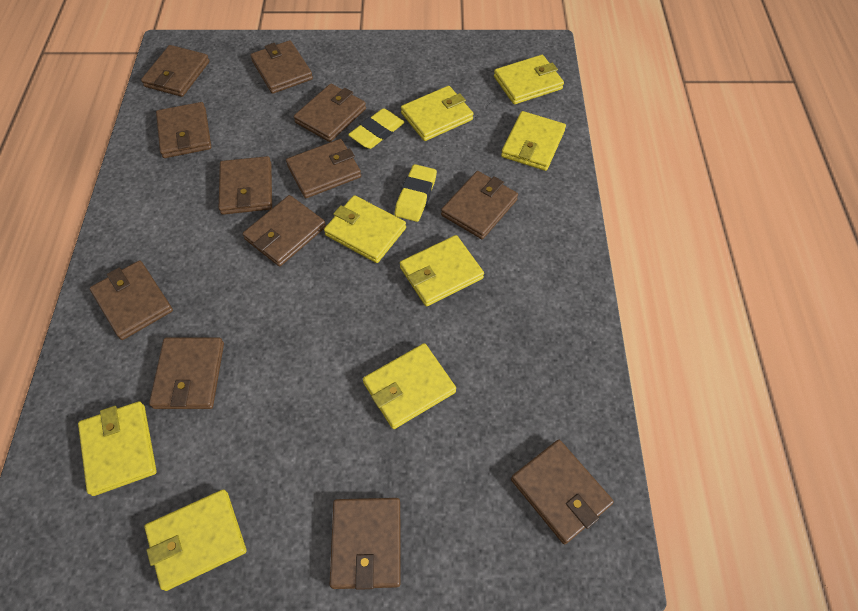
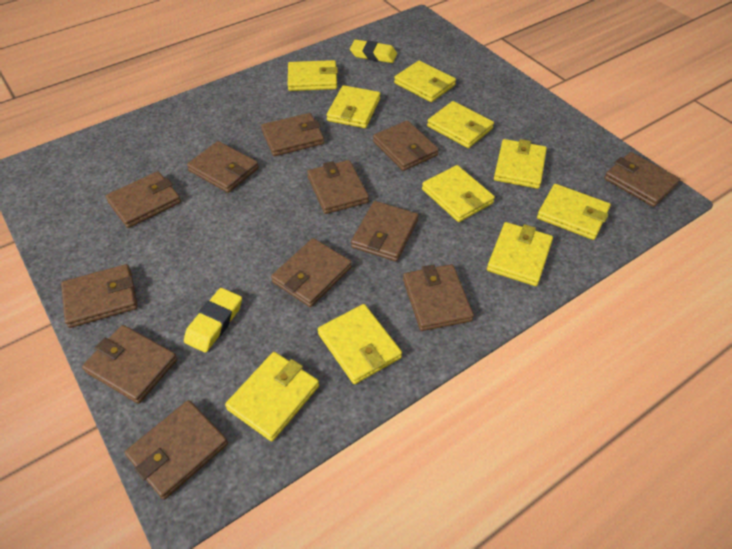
yellow wallet: [78,401,157,496] [144,489,247,591] [324,195,406,263] [363,343,456,429] [400,235,484,306] [401,86,473,141] [494,55,564,104] [501,111,566,171] = 8 -> [225,352,319,442] [288,60,338,91] [318,304,402,384] [327,85,380,128] [394,60,456,102] [422,165,495,222] [427,101,494,148] [487,222,553,286] [494,139,547,189] [537,184,611,240] = 10

